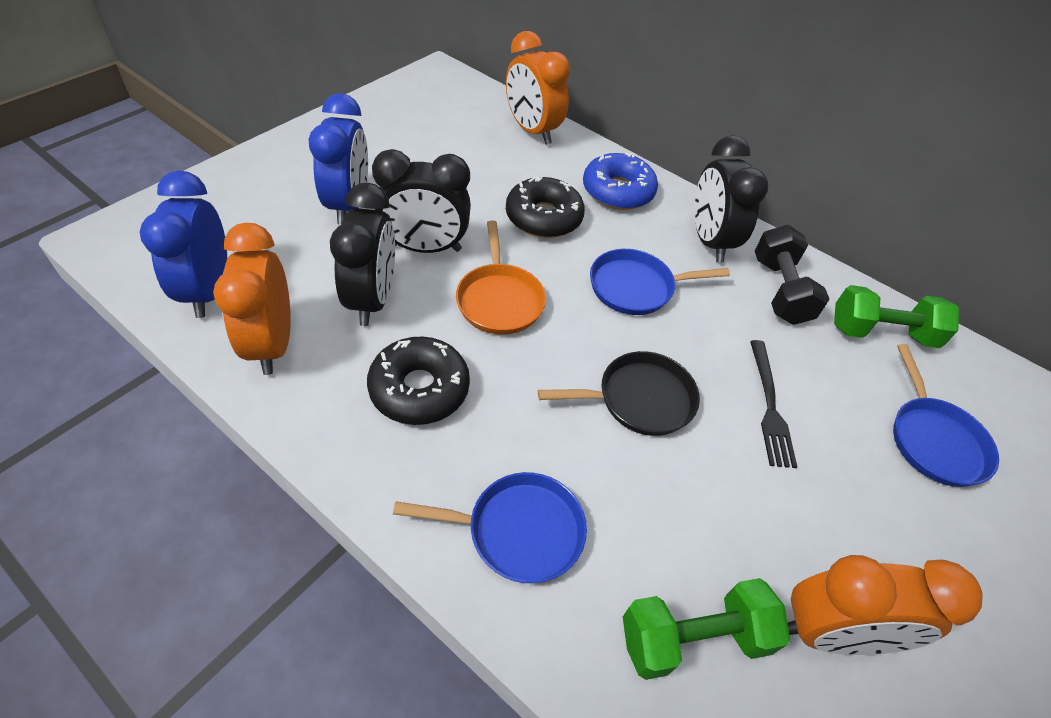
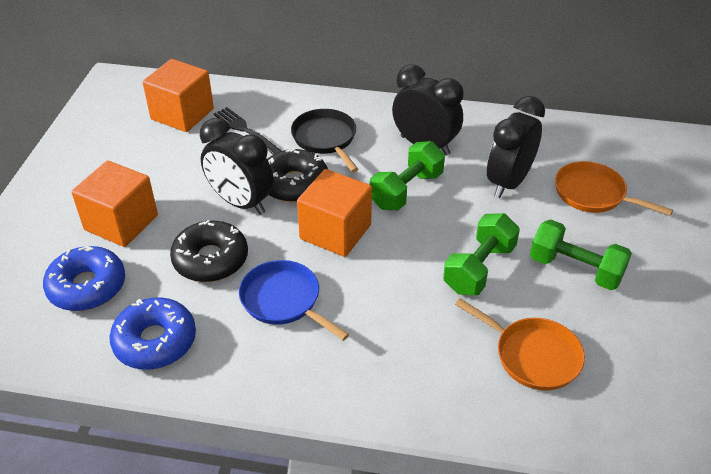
black dumbbell: [755,225,829,325] = 1 -> none = 0
blue clock: [140,170,227,318] [308,93,368,225] = 2 -> none = 0
blue donut: [583,152,658,210] = 1 -> [43,246,125,311] [109,297,196,370] = 2
blue pan: [393,472,587,583] [590,249,730,315] [893,344,999,487] = 3 -> [239,260,350,341] = 1
green dumbbell: [623,578,790,680] [834,285,959,348] = 2 -> [370,141,445,210] [443,213,520,295] [530,219,632,290] = 3
orange clock: [213,223,291,375] [506,31,570,145] [788,555,983,655] = 3 -> none = 0
orange cube: none = 0 -> [71,160,158,247] [142,59,214,132] [297,169,372,257] = 3
orange pan: [456,220,546,335] = 1 -> [455,298,585,391] [555,161,673,216] = 2

